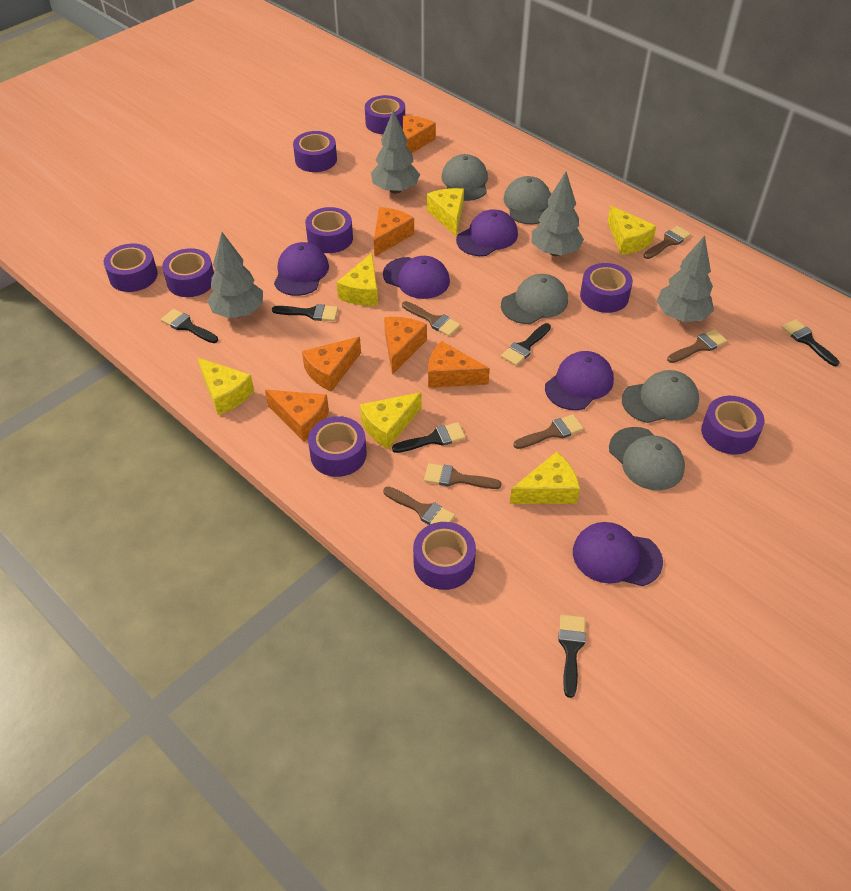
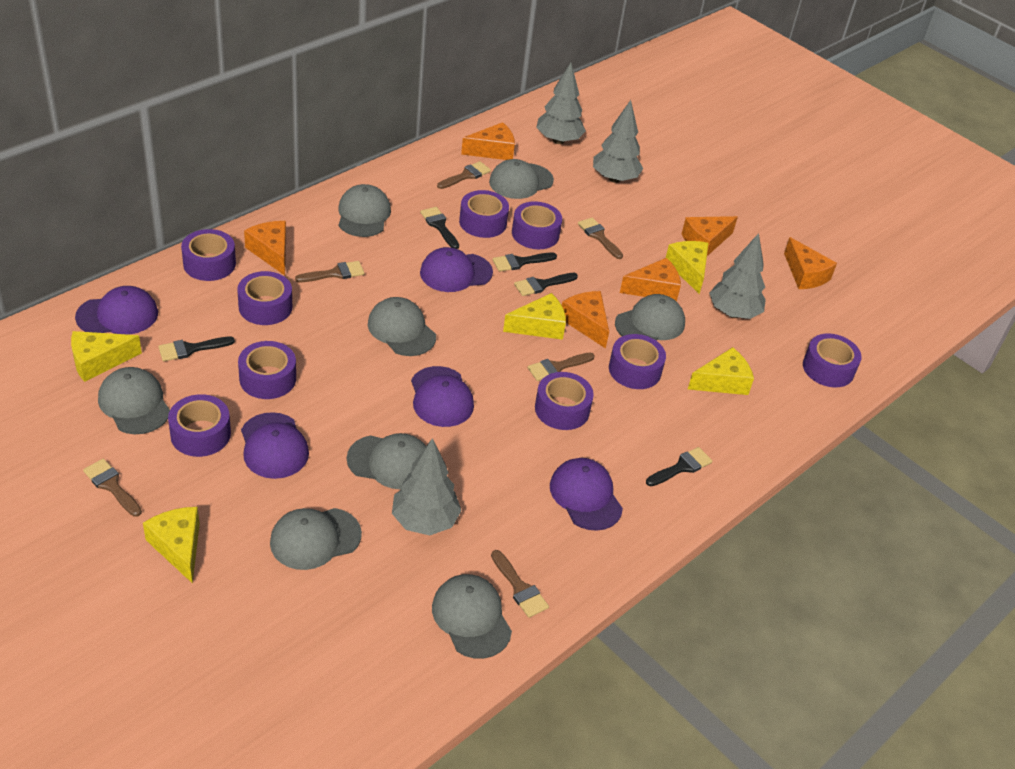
black brush: [161,309,218,343] [272,304,338,321] [392,422,466,453] [501,323,551,366] [558,615,586,698] [782,319,840,366] = 6 -> [158,337,235,361] [420,207,459,249] [493,252,557,272] [514,273,578,296] [646,447,712,486] = 5
grey cap: [441,154,488,201] [501,274,568,324] [504,176,551,224] [609,427,685,490] [622,370,699,423] = 5 -> [98,367,170,434] [270,508,362,570] [338,184,391,237] [347,433,426,490] [368,297,436,356] [432,574,512,659] [489,159,554,199] [615,294,685,340] = 8
yellow cheese: [198,358,254,415] [337,253,378,306] [360,392,422,449] [427,188,464,236] [510,452,580,504] [608,206,656,255] = 6 -> [71,331,142,382] [143,507,200,584] [503,293,566,340] [666,241,708,294] [688,347,754,395] = 5

